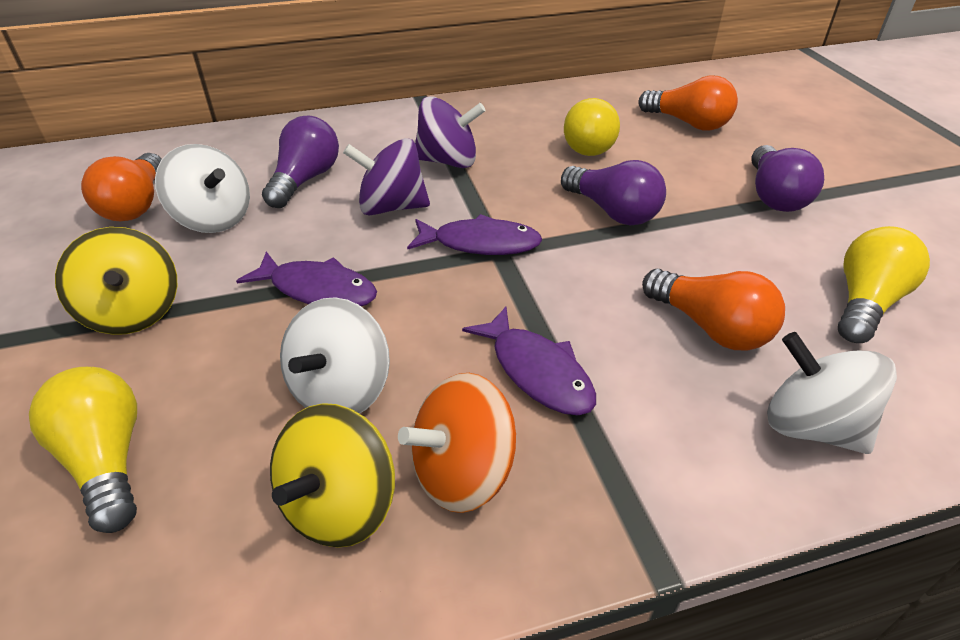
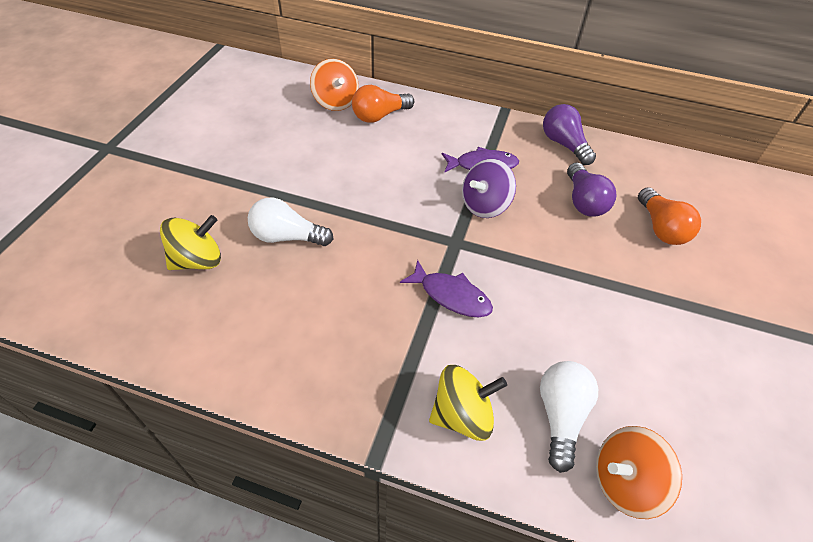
orange light bulb: [81,153,162,221] [639,75,738,131] [642,269,785,350] = 3 -> [352,85,414,123] [638,187,701,245] = 2
orange spinning top: [398,373,516,513] = 1 -> [310,59,359,111] [596,426,682,519] = 2
purple fish: [236,251,377,306] [407,214,542,255] [462,307,596,415] = 3 -> [400,260,493,317] [442,147,519,172] = 2
purple light bulb: [262,116,339,208] [561,160,666,225] [751,145,824,212] = 3 -> [543,104,596,165] [567,162,617,217] = 2
purple spinning top: [343,138,430,216] [415,96,486,168] = 2 -> [462,159,516,218] = 1
white light bulb: none = 0 -> [248,198,334,246] [540,361,598,473] = 2
white spinning top: [155,144,250,233] [280,297,390,414] [767,332,897,454] = 3 -> none = 0
yellow light bulb: [29,367,137,533] [564,98,620,156] [838,226,930,343] = 3 -> none = 0

